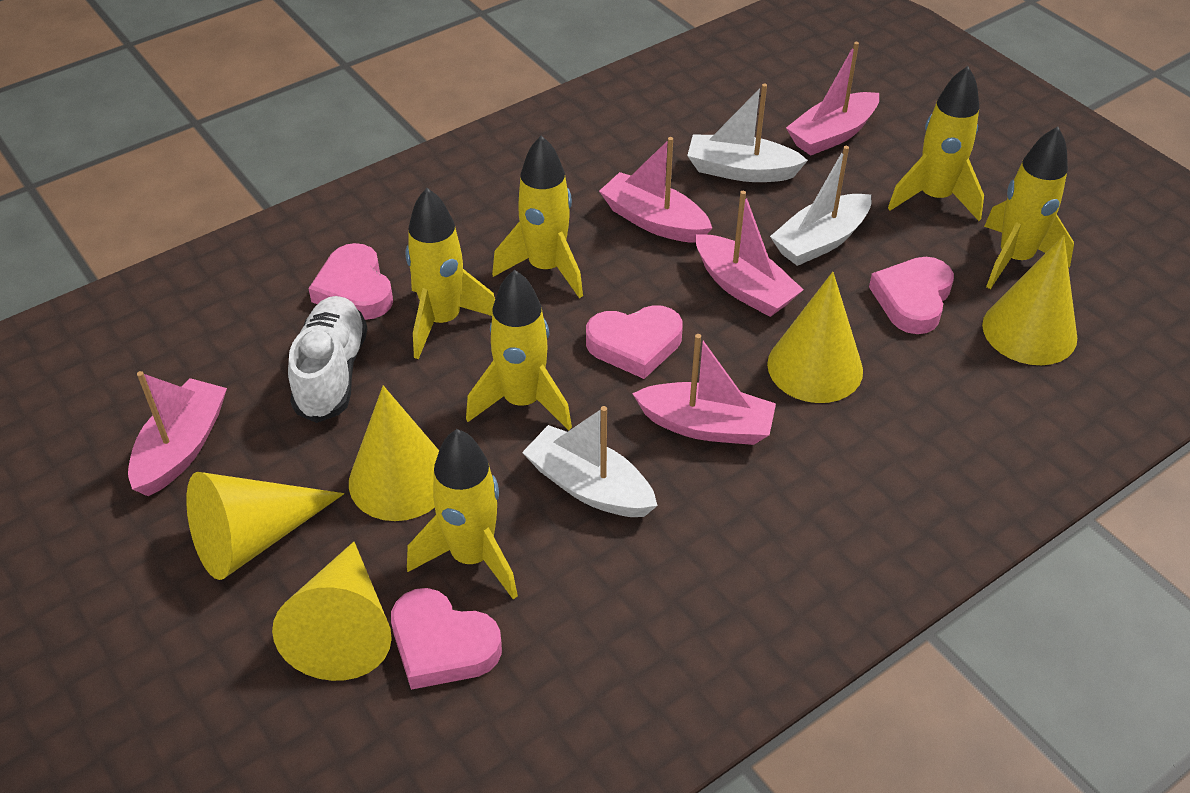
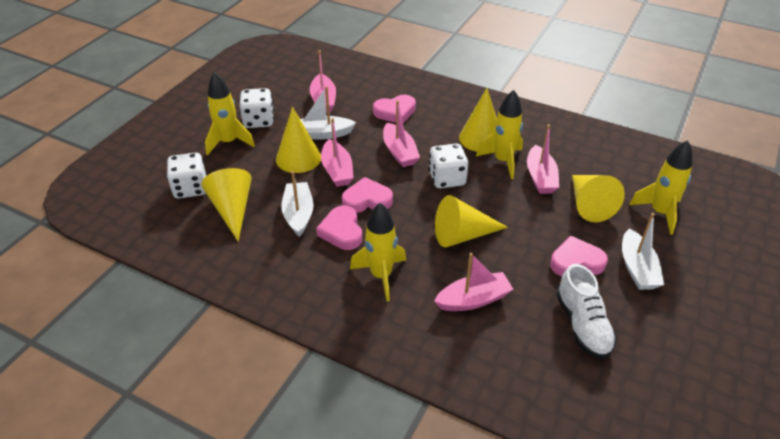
white dice: none = 0 -> [167,153,206,199] [240,88,274,128] [429,143,468,188] = 3
yellow rocket: [406,188,495,359] [407,429,518,599] [466,270,572,431] [492,135,583,298] [888,66,984,221] [984,126,1074,289] = 6 -> [205,72,255,156] [350,203,406,302] [476,90,523,179] [629,140,692,235] = 4

